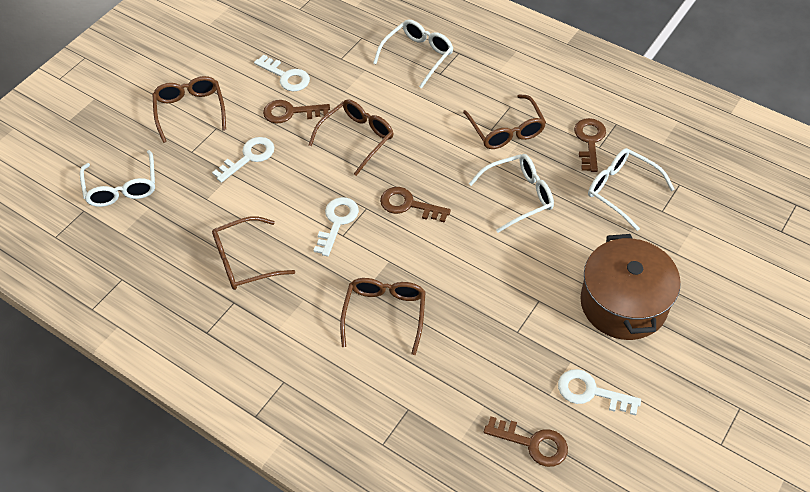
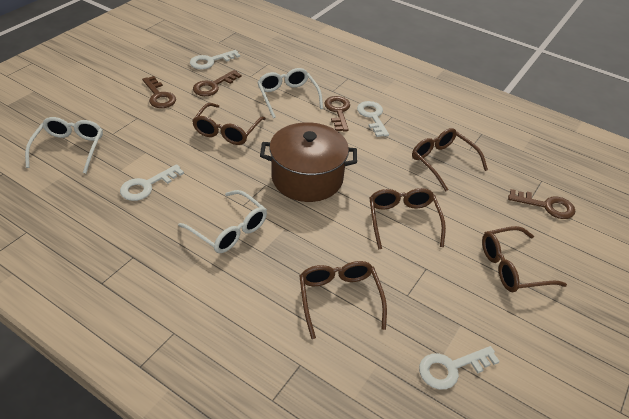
white glasses: [80,150,155,207] [373,20,453,88] [469,154,554,233] [588,148,675,231] = 4 -> [25,117,103,173] [178,190,267,253] [257,68,323,118] = 3

